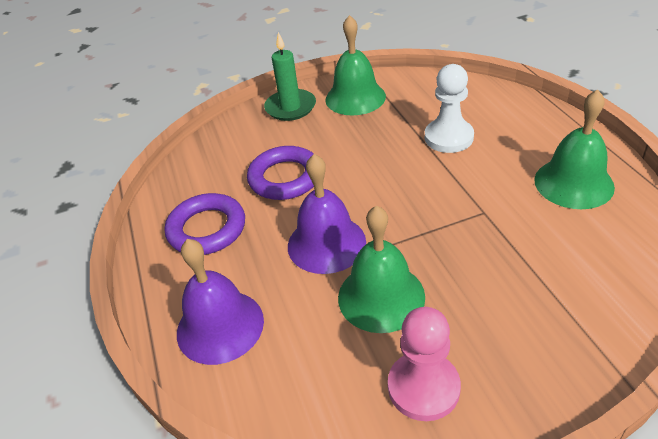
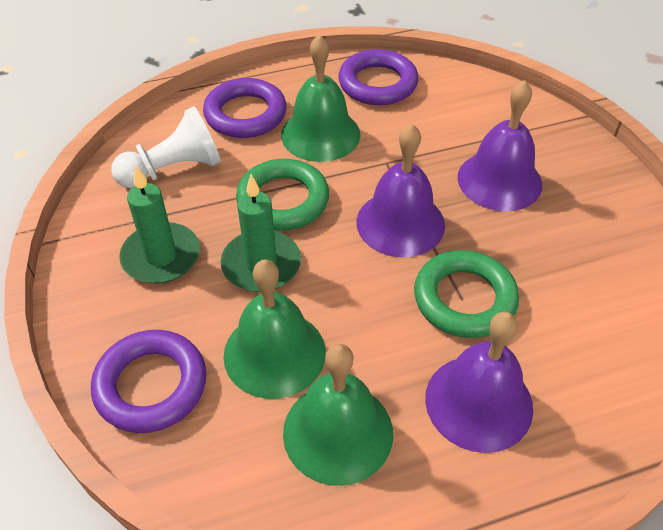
green candle: [264,32,316,121] = 1 -> [119,166,200,284] [221,175,301,292] = 2
green ring: none = 0 -> [236,159,329,231] [414,250,519,338] = 2
pink pawn: [388,307,461,421] = 1 -> none = 0
purple bell: [177,239,264,365] [288,154,366,274] = 2 -> [356,123,445,257] [425,312,533,453] [458,80,542,211] = 3
purple ring: [165,193,245,255] [247,146,314,200] = 2 -> [91,330,206,433] [203,78,287,138] [338,49,418,105] = 3

